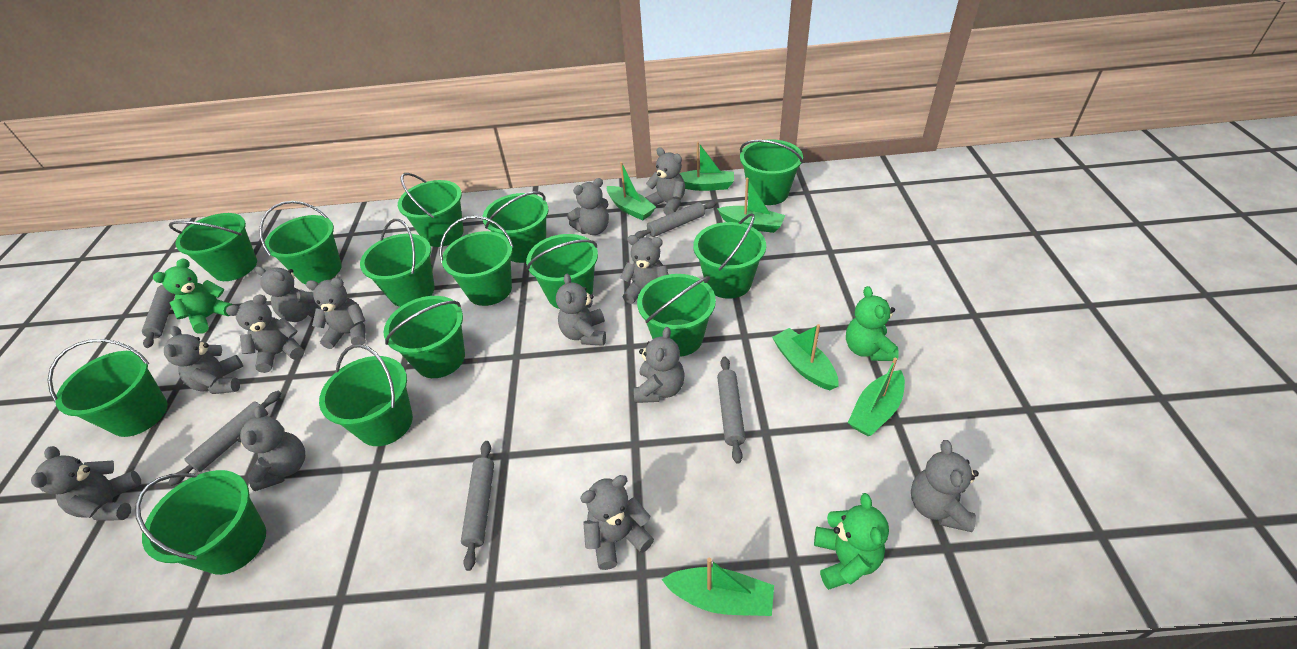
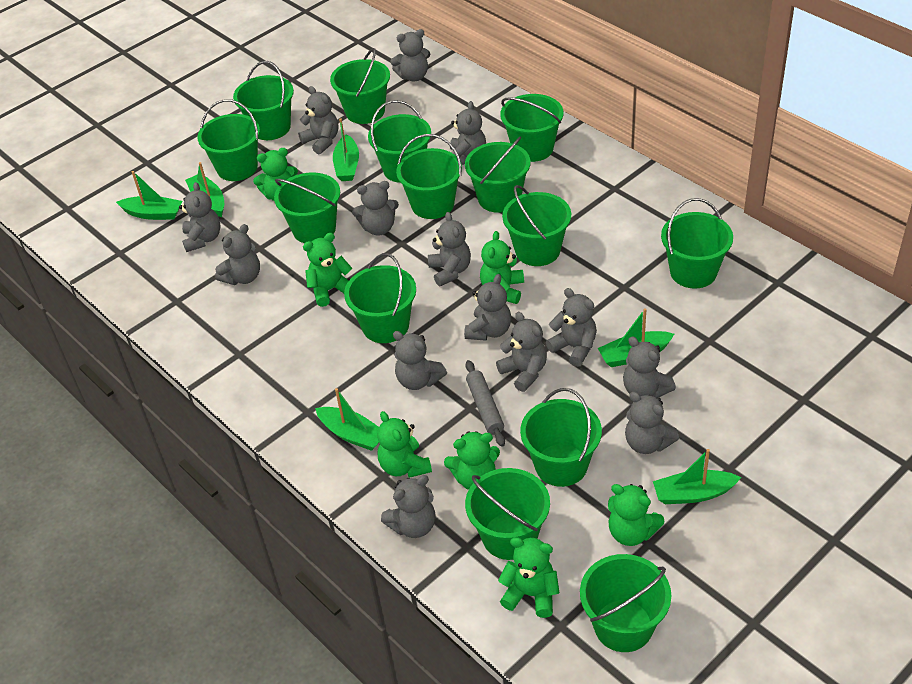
green teddy bear: [153,258,233,334] [814,493,889,590] [846,286,899,361] = 3 -> [253,148,298,201] [303,233,353,307] [377,411,432,478] [444,431,500,490] [480,231,524,304] [498,537,560,618] [608,484,664,546] = 7
grey rolling pin: [142,285,175,348] [168,391,282,486] [461,441,494,571] [635,201,717,239] [717,357,745,464] = 5 -> [465,360,505,447] = 1
grey teddy bear: [31,446,141,521] [164,326,243,394] [226,294,304,373] [236,406,305,491] [255,266,321,322] [306,278,366,349] [556,274,606,346] [567,178,609,235] [580,475,654,570] [620,235,669,304] [634,327,685,403] [645,147,685,215] [911,440,979,532] = 13 -> [179,182,221,252] [215,224,260,285] [298,86,338,154] [352,181,399,236] [381,475,436,538] [390,29,430,81] [393,331,447,390] [428,212,471,286] [450,101,486,165] [464,274,511,341] [496,312,547,392] [546,288,597,367] [623,337,676,398] [625,392,679,454] = 14

